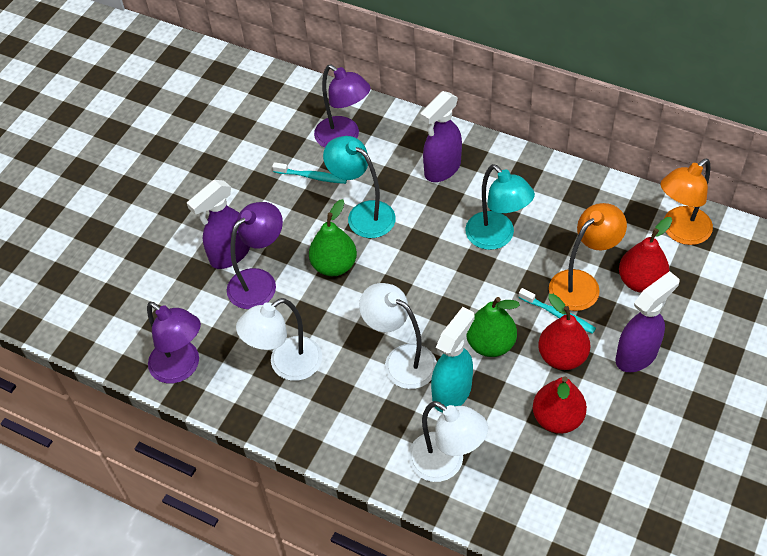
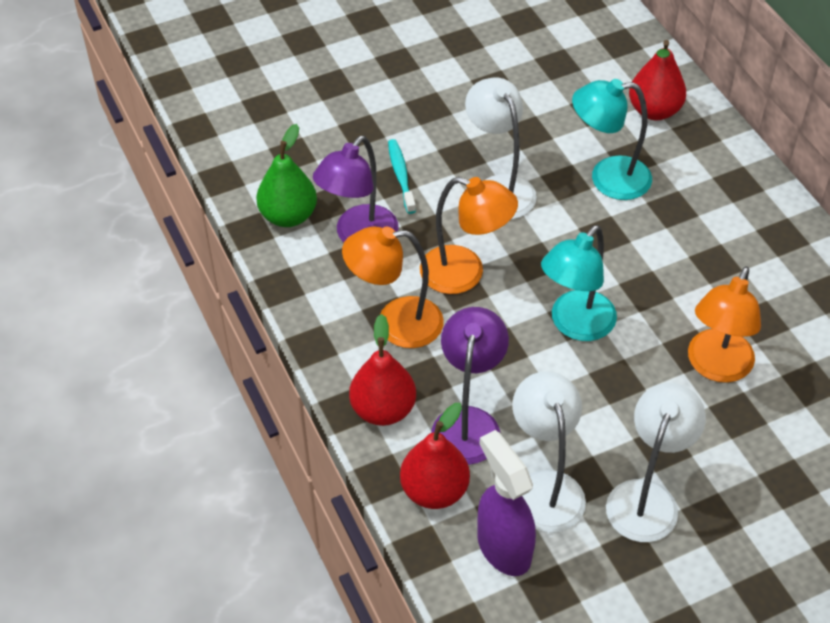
green pear: [309,199,357,276] [466,297,520,357] = 2 -> [256,124,317,227] = 1
orange lamp: [549,203,627,311] [661,159,713,245] = 2 -> [342,226,444,348] [420,177,518,294] [688,267,761,383] = 3
purple lamp: [147,302,201,384] [227,202,283,309] [314,65,371,148] = 3 -> [313,136,399,243] [431,307,509,465] = 2
purple spray bottle: [187,180,250,269] [420,91,462,182] [616,271,679,372] = 3 -> [477,430,536,576] = 1
turquoise spray bottle: [431,307,475,412] = 1 -> none = 0
turquoise toothbrush: [272,162,347,184] [518,288,596,334] = 2 -> [388,139,416,214] = 1

